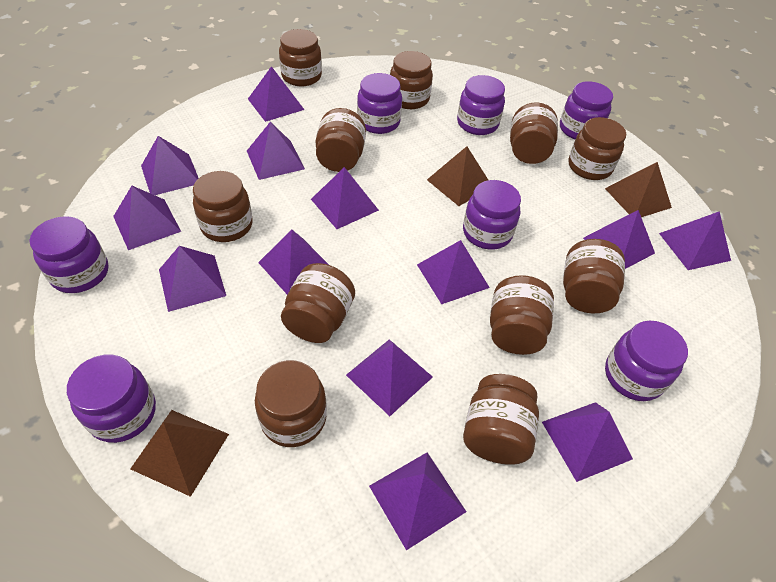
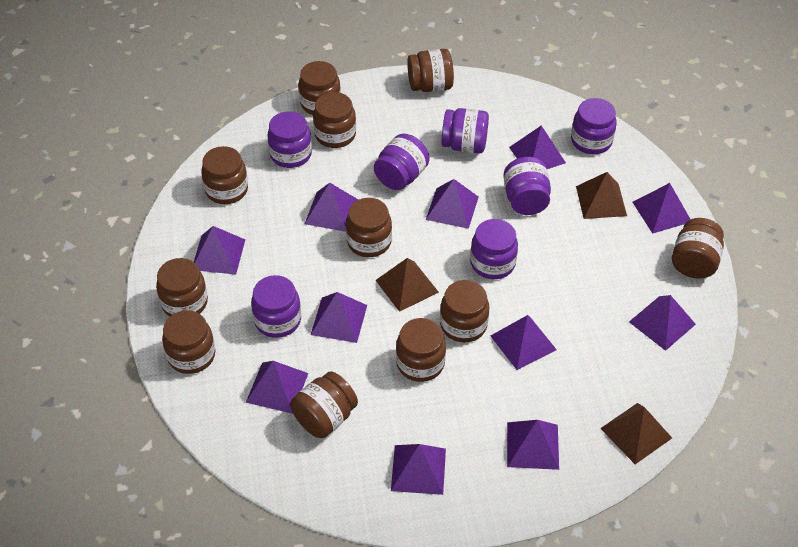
purple pyramid: [113,186,181,250] [141,136,198,195] [159,246,226,312] [247,122,305,180] [248,66,304,122] [258,230,329,295] [311,167,379,229] [346,339,433,416] [369,452,467,550] [417,240,490,304] [542,402,633,482] [583,210,655,269] [659,211,731,270] = 13 -> [194,226,245,275] [246,361,308,414] [305,183,358,232] [311,292,367,343] [391,444,446,495] [426,179,479,229] [491,315,557,370] [507,420,559,470] [509,126,566,169] [629,295,696,351] [633,183,691,234] = 11

